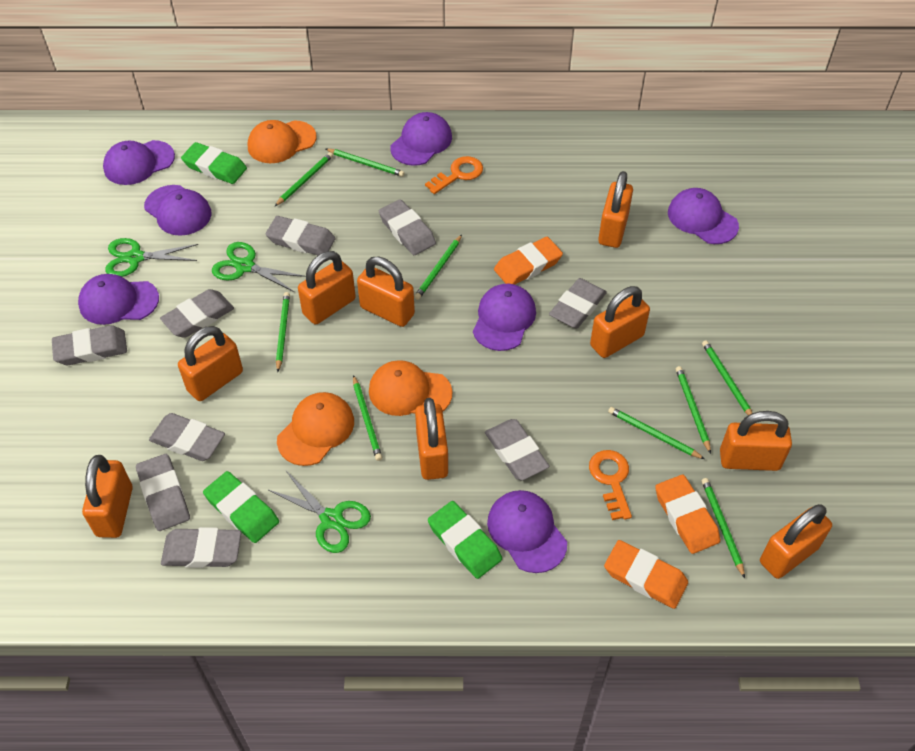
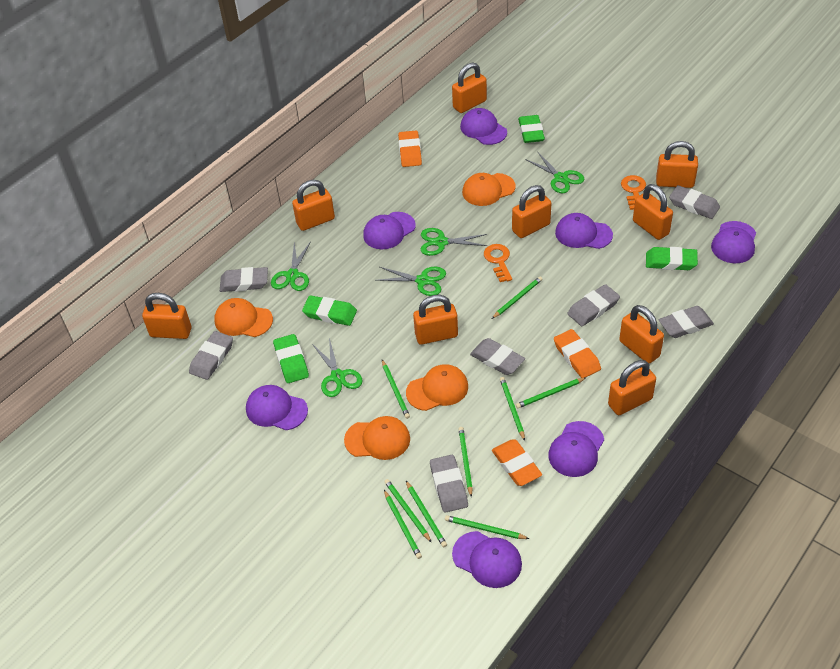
green eraser: [181,142,247,184] [203,471,279,543] [428,501,502,579] = 3 -> [273,334,309,383] [302,295,357,326] [518,115,545,143] [646,247,698,270] = 4
green scissors: [105,238,198,277] [212,242,306,292] [269,471,371,553] = 3 -> [271,241,311,291] [312,338,363,397] [375,267,446,296] [421,228,488,256] [525,151,585,193] = 5
grey eraser: [52,325,127,365] [136,454,190,531] [149,413,225,461] [160,289,234,338] [161,527,242,568] [266,216,336,255] [379,199,436,255] [485,419,549,480] [549,278,607,329] = 9 -> [189,331,233,380] [220,267,268,292] [430,455,468,513] [470,338,525,375] [567,284,620,326] [659,306,714,338] [669,185,720,219] = 7
orange cap: [248,120,317,163] [277,392,354,466] [369,360,453,416] = 3 -> [214,298,273,337] [344,416,410,460] [406,364,468,411] [462,173,516,206] = 4

